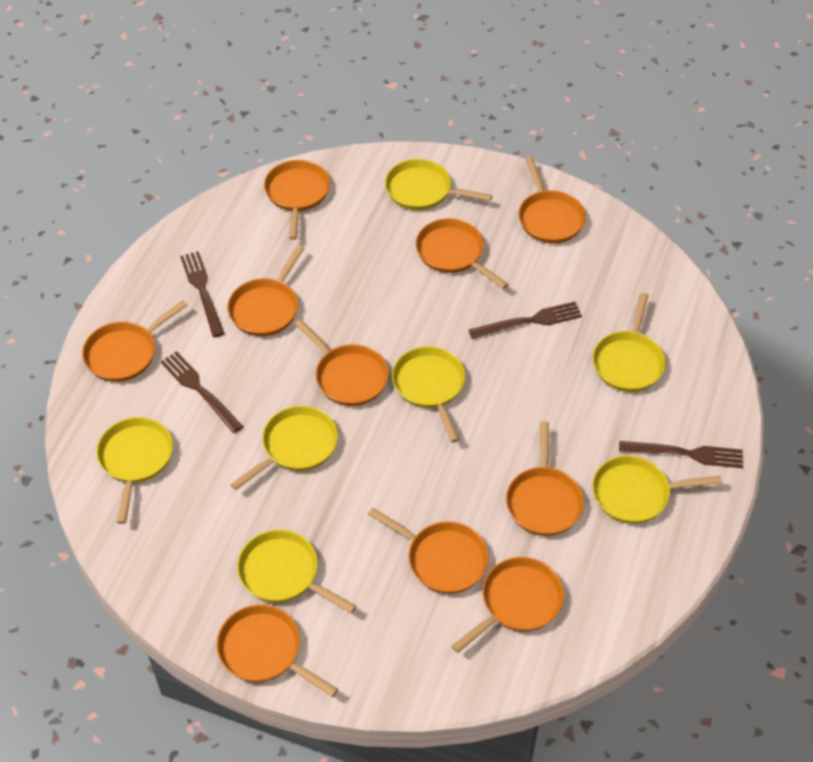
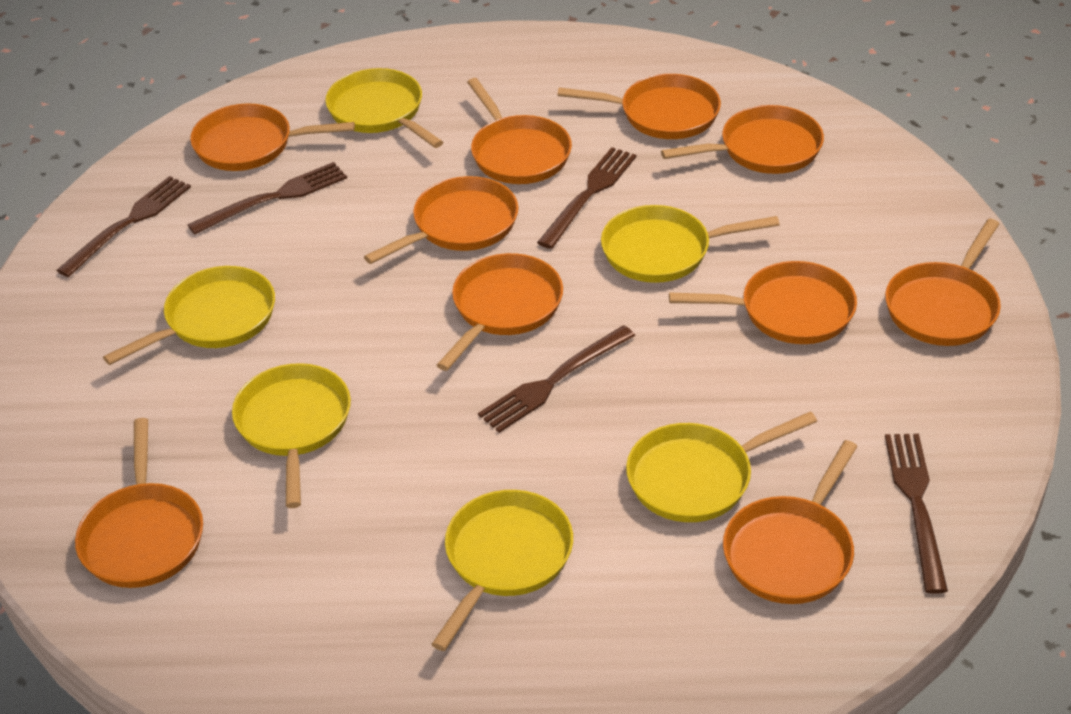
brown fork: [160,351,243,433] [180,251,224,337] [469,302,582,339] [619,441,743,468] = 4 -> [56,176,191,277] [187,162,347,235] [478,325,635,433] [537,147,636,249] [885,434,948,594] = 5
yellow pan: [96,417,173,524] [230,406,338,490] [237,530,356,613] [385,159,493,210] [392,346,465,443] [592,456,722,524] [593,293,666,392] = 7 -> [103,266,275,365] [232,363,351,508] [325,68,443,148] [431,490,573,651] [601,205,780,283] [626,411,817,522] = 6

